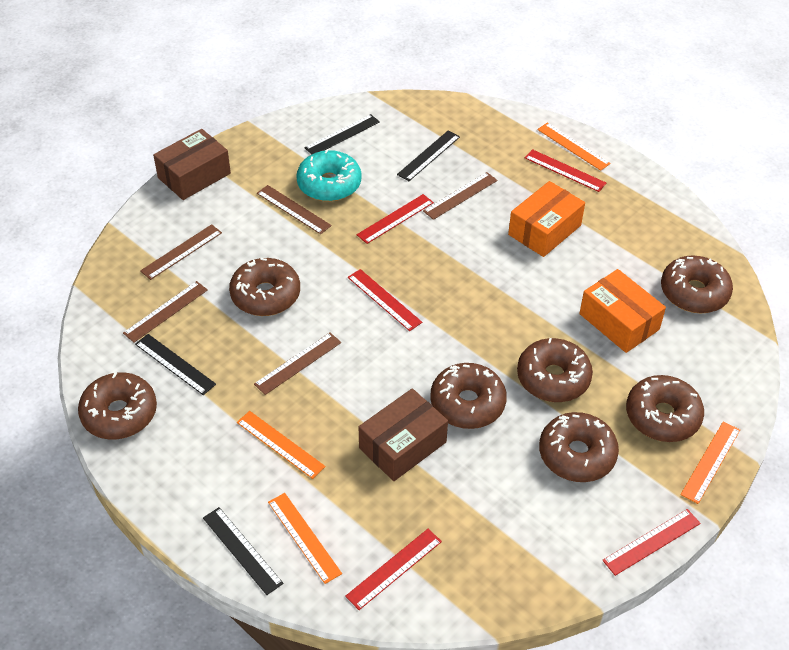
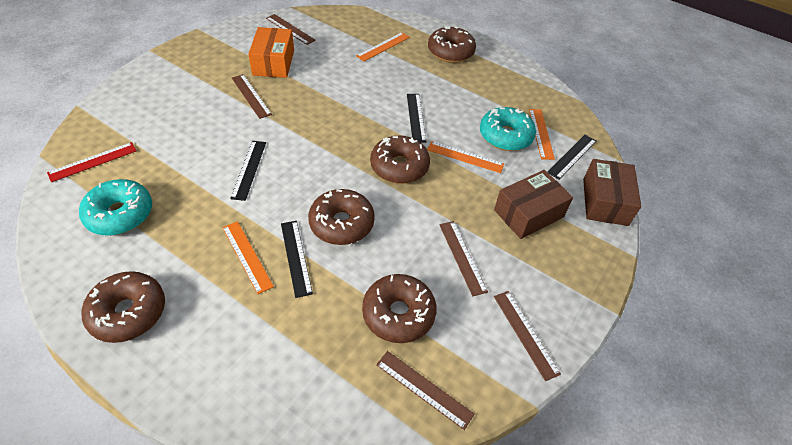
brown donut: [78,372,157,439] [229,258,300,316] [430,363,507,429] [517,338,593,402] [539,412,619,482] [626,375,704,442] [661,255,733,313] = 7 -> [82,271,165,343] [308,189,375,245] [362,274,437,343] [370,136,430,184] [428,26,476,63] = 5
orange box: [508,181,585,257] [579,269,666,353] = 2 -> [248,27,294,78] = 1
red ruler: [345,529,442,610] [348,269,422,331] [357,194,434,244] [525,149,606,192] [602,509,701,576] = 5 -> [47,142,137,182] = 1
turquoise donut: [296,149,361,202] = 1 -> [79,179,152,236] [480,107,536,151] = 2

